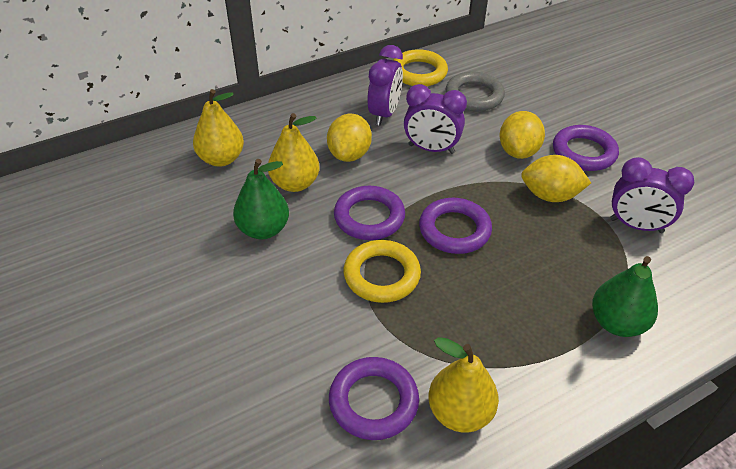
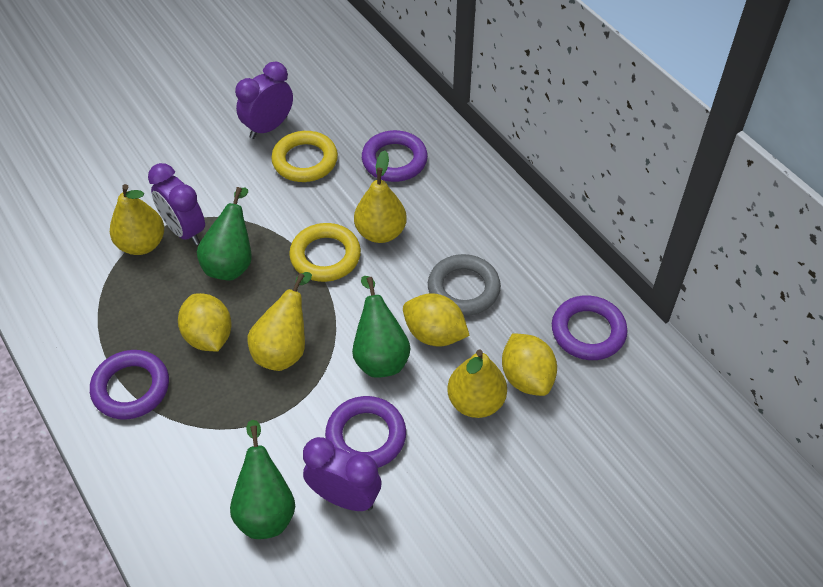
green pear: [233,159,289,239] [592,256,658,337] = 2 -> [197,187,252,281] [230,420,295,539] [352,276,411,378] = 3
yellow pear: [193,89,244,167] [268,113,319,192] [428,337,499,433] = 3 -> [110,184,164,255] [248,272,312,371] [354,150,407,243] [447,349,507,418] = 4

